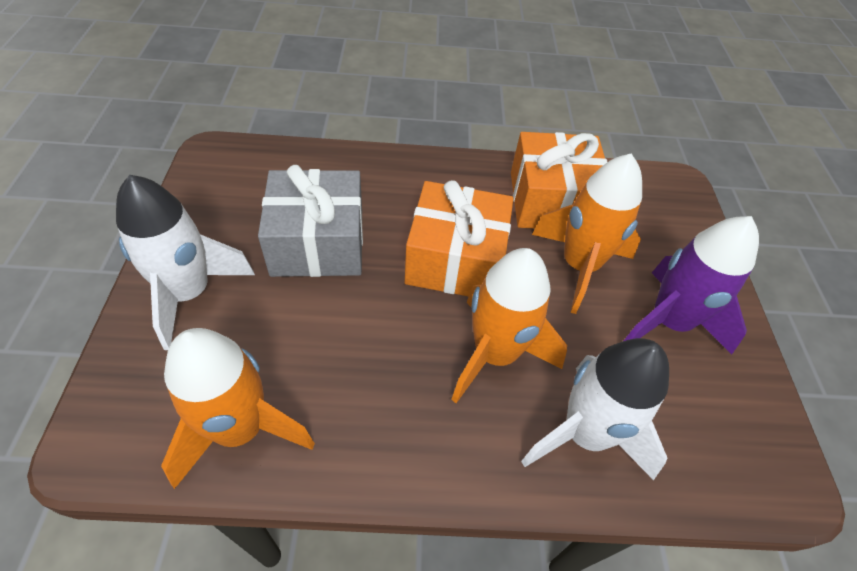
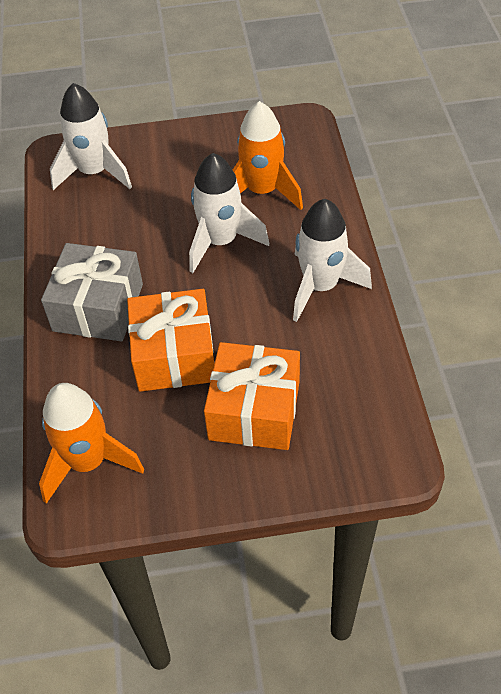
orange rocket: [161,328,315,489] [451,248,567,403] [532,154,642,314] = 3 -> [39,383,144,504] [233,101,303,210] = 2
purple rocket: [624,216,759,355] = 1 -> none = 0
white rocket: [116,175,255,350] [521,338,669,480] = 2 -> [50,83,132,190] [189,153,269,273] [293,199,372,322] = 3

